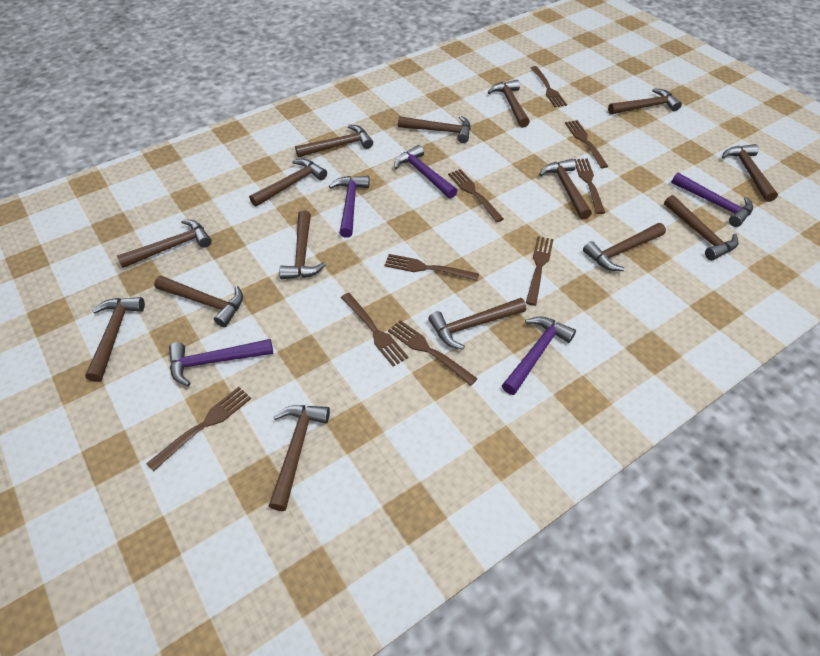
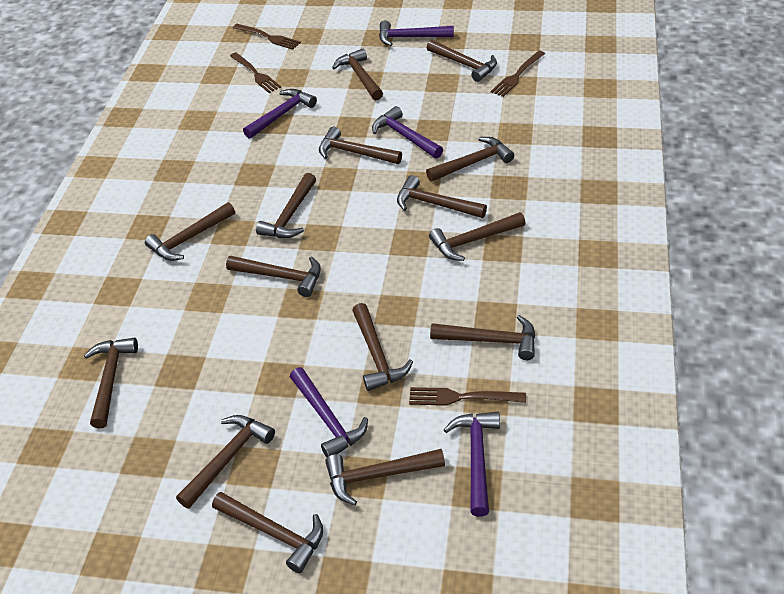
brown fork: [146,387,251,472] [341,293,408,367] [384,254,479,281] [388,320,478,386] [448,169,504,222] [526,236,554,306] [531,66,567,108] [565,120,608,168] [574,159,605,214] = 9 -> [230,53,281,93] [233,24,301,50] [409,387,526,406] [491,51,545,97] = 4

